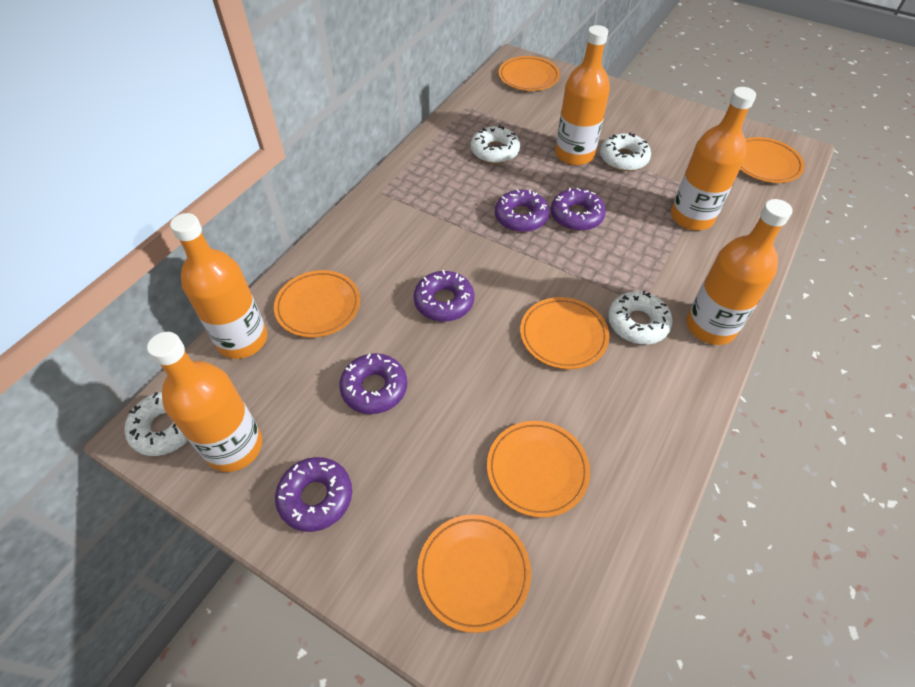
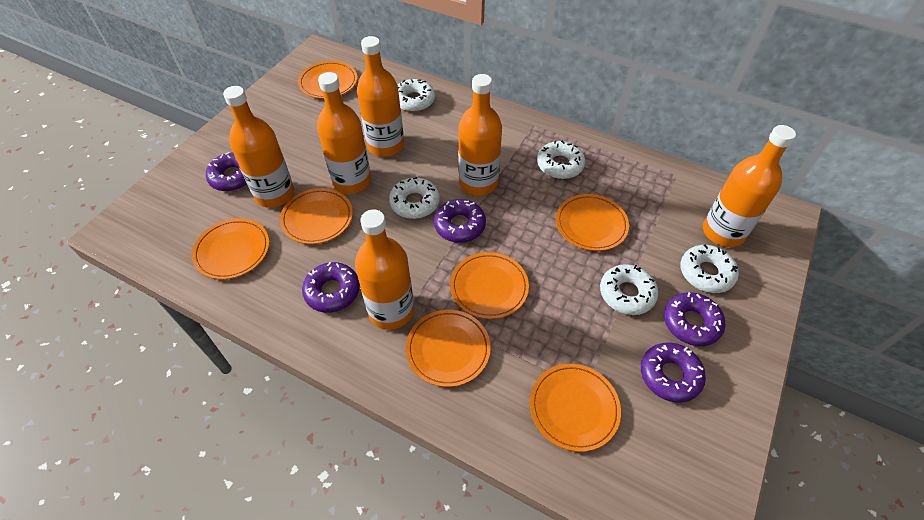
orange bottle: [147,332,262,472] [170,213,267,359] [555,25,610,166] [671,87,756,230] [686,199,792,345] = 5 -> [223,86,294,208] [317,72,371,194] [355,209,414,330] [357,36,404,157] [458,74,502,196] [703,125,796,247] = 6
orange plate: [274,270,360,338] [417,514,531,633] [487,421,590,518] [499,56,560,91] [520,297,609,369] [740,137,805,183] = 6 -> [192,218,269,280] [280,188,353,244] [298,61,357,99] [406,310,491,387] [450,252,529,319] [530,364,621,452] [556,194,629,251] = 7
white donut: [125,391,188,456] [471,125,520,164] [600,132,651,171] [608,291,672,344] = 4 -> [389,177,440,219] [397,79,435,112] [537,140,585,179] [600,264,658,315] [680,245,739,293] = 5

